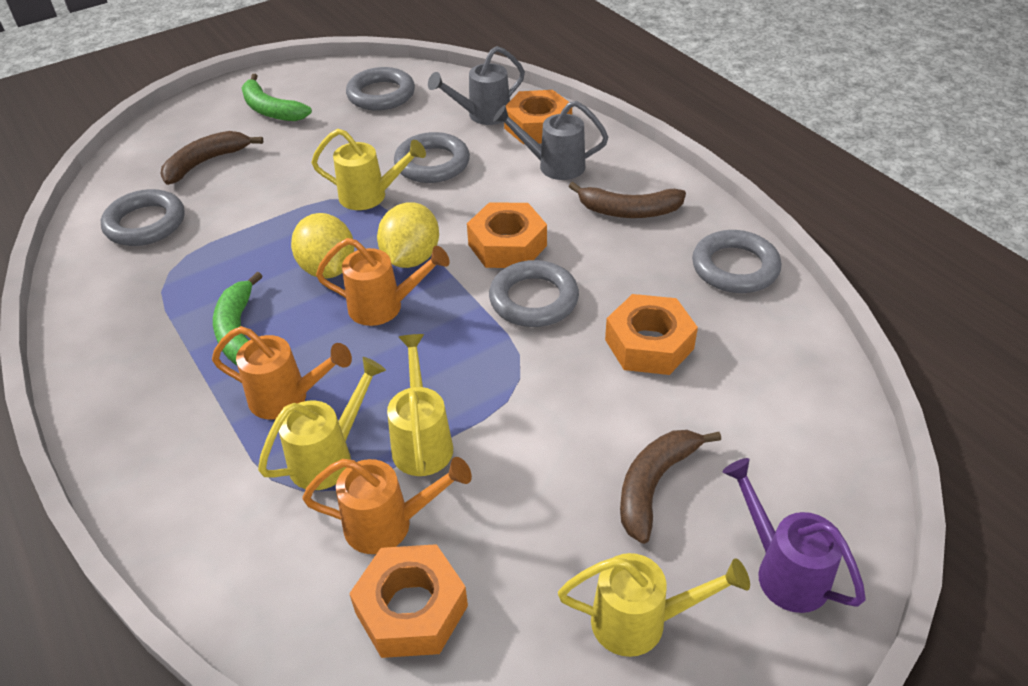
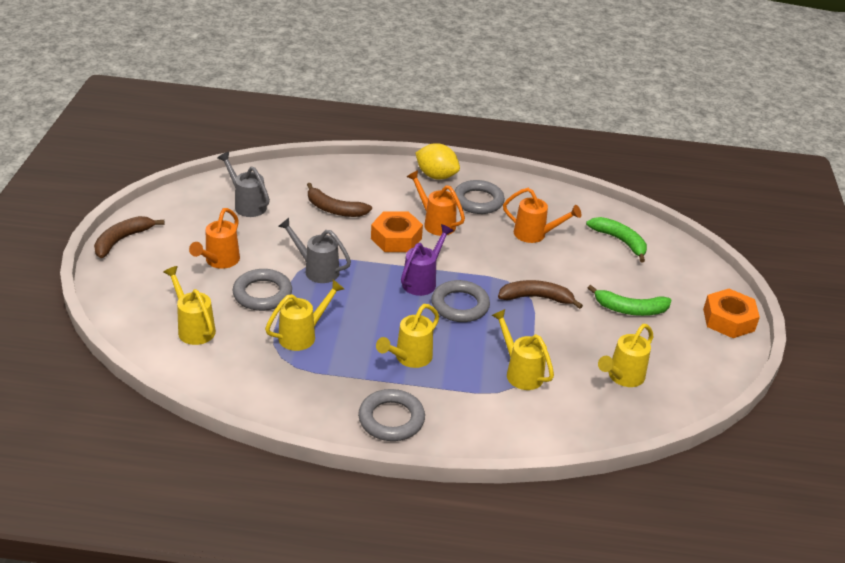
grey ring: [101,189,185,246] [346,67,415,111] [394,132,470,183] [489,260,579,327] [692,230,781,293] = 5 -> [232,269,292,311] [358,389,425,441] [431,280,490,322] [454,180,505,214] = 4
orange nut: [349,544,468,658] [467,202,547,268] [504,90,572,144] [605,294,698,375] = 4 -> [371,211,423,252] [703,289,760,338] = 2
yellow lemon: [291,213,354,278] [377,202,439,268] = 2 -> [416,143,460,180] = 1
yellow watering can: [258,357,386,490] [311,129,426,210] [387,334,453,476] [558,553,750,657] = 4 -> [163,266,216,345] [265,280,344,351] [376,304,439,368] [491,309,554,390] [598,324,653,387] = 5

